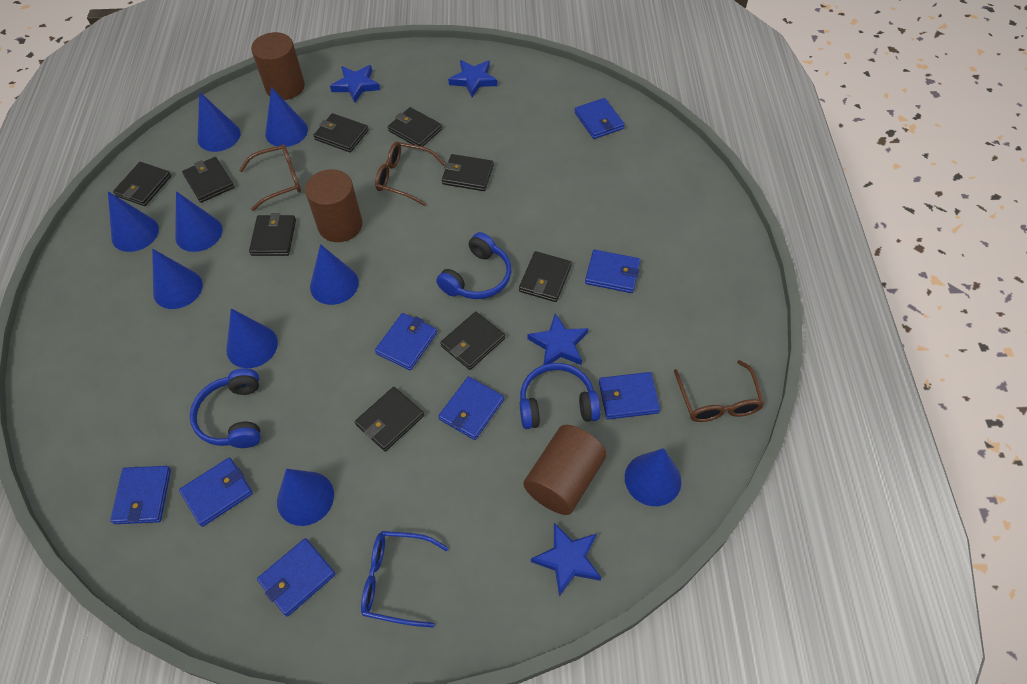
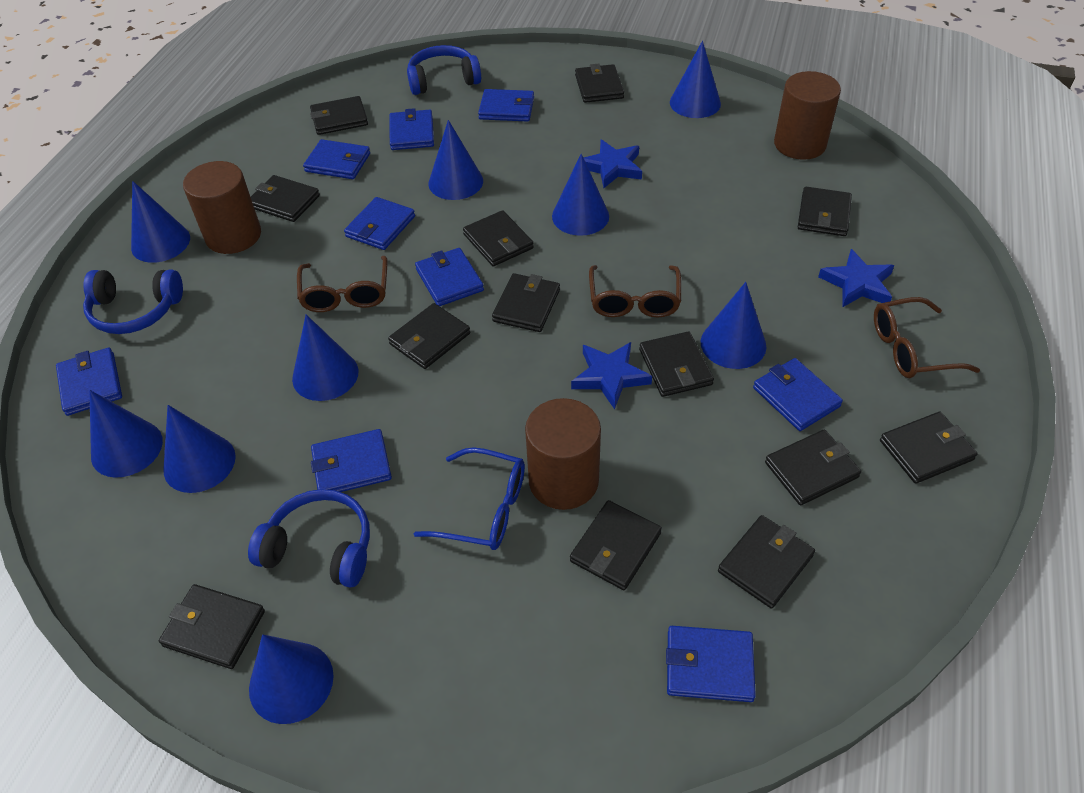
black wallet: [113,162,171,206] [182,157,234,203] [249,213,296,256] [314,113,369,152] [355,387,424,451] [388,107,442,147] [440,312,505,370] [442,154,494,191] [519,251,572,302] = 9 -> [159,584,265,669] [251,175,320,222] [310,96,368,135] [388,303,470,369] [463,210,534,266] [492,273,560,332] [570,500,662,590] [575,64,624,103] [639,331,714,397] [718,515,815,609] [765,430,861,505] [798,187,852,236] [880,412,978,484] = 13
blue star: [330,65,380,103] [448,60,498,97] [528,313,588,365] [531,523,601,597] = 4 -> [571,342,652,410] [584,140,642,188] [818,249,894,308] = 3
blue wallet: [110,466,171,524] [179,458,253,527] [257,538,336,617] [375,313,437,370] [438,376,504,440] [575,98,625,139] [585,250,640,293] [599,372,660,419] = 8 -> [56,347,122,416] [303,139,370,179] [311,429,392,492] [344,197,415,250] [389,108,434,150] [415,248,484,306] [478,89,534,122] [666,626,756,702] [753,358,843,431] = 9

